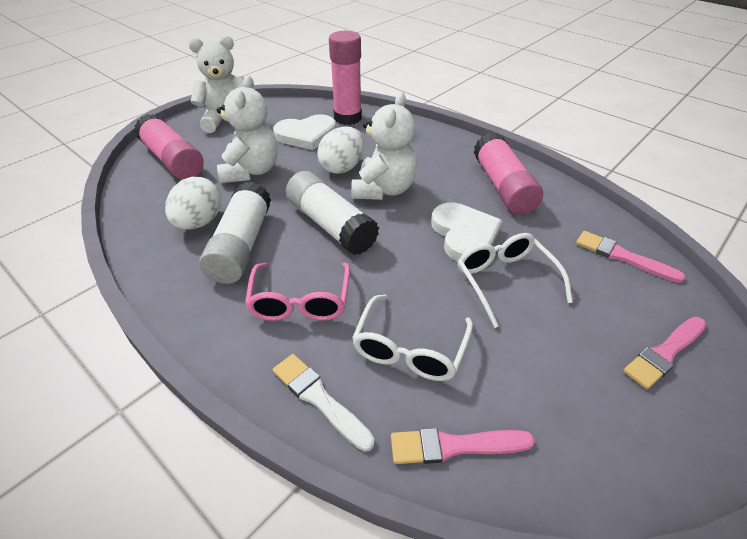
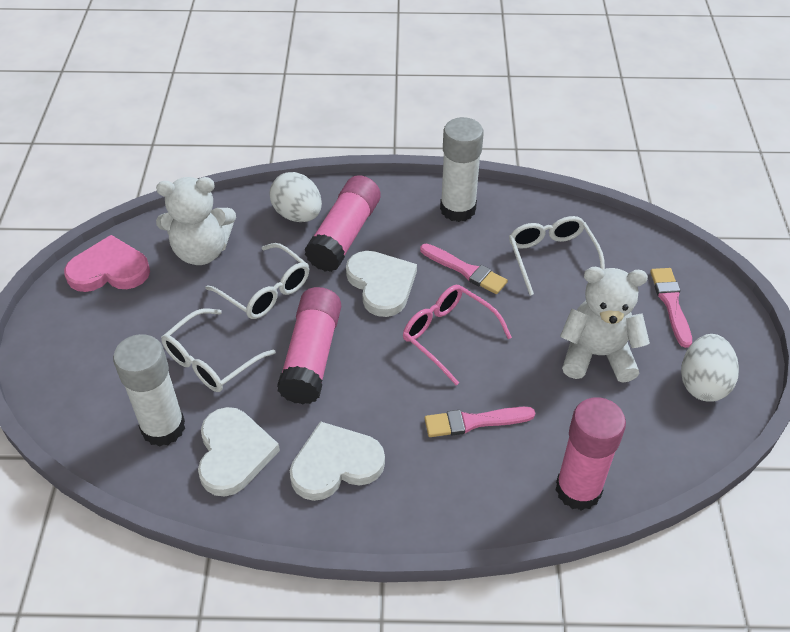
pink heart: none = 0 -> [64,235,150,292] = 1
white brush: [273,354,375,451] = 1 -> none = 0
white glasses: [352,294,473,381] [458,233,573,328] = 2 -> [161,309,276,392] [206,243,309,319] [509,216,605,296] = 3
white heart: [273,114,336,150] [431,202,502,262] = 2 -> [198,407,280,497] [290,421,385,501] [346,251,417,317] = 3
white teddy bear: [189,35,244,133] [217,75,278,183] [351,92,417,200] = 3 -> [156,177,236,265] [560,267,650,383] = 2

